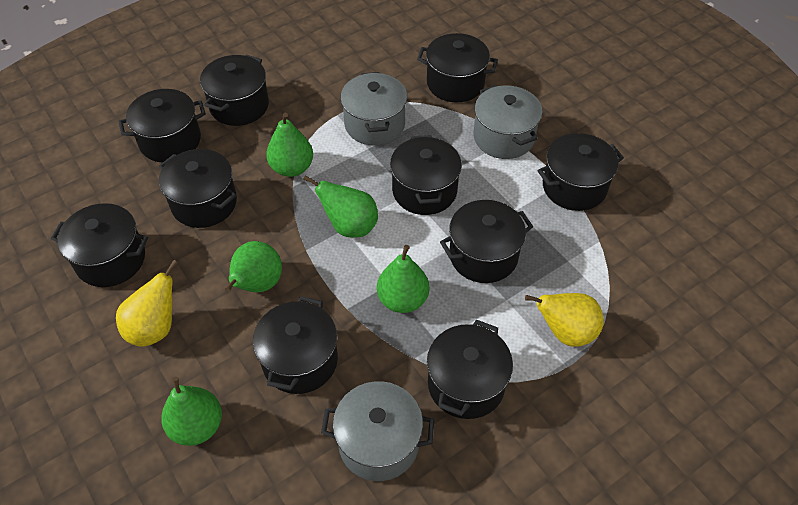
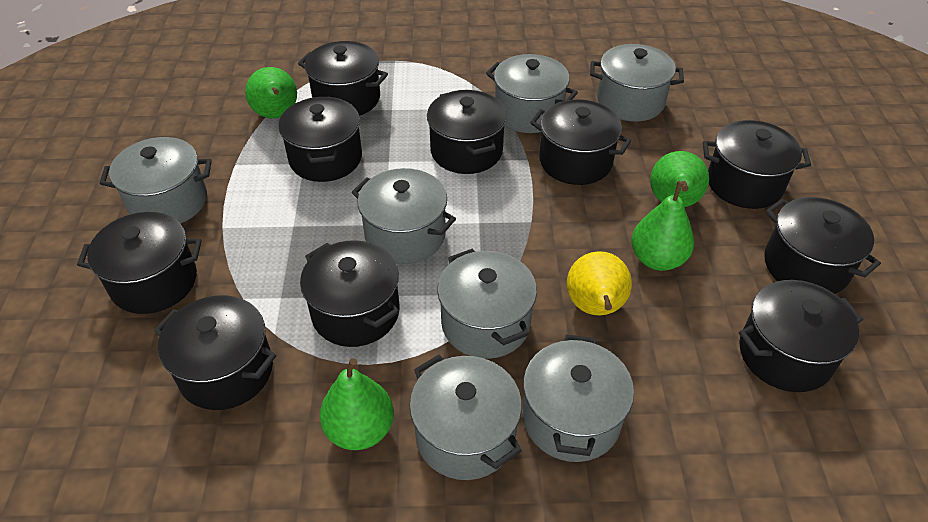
green pear: [161,377,222,446] [225,241,282,292] [266,113,313,177] [303,175,378,238] [377,245,429,313] = 5 -> [245,67,297,118] [320,358,394,450] [631,181,694,271] [650,151,709,207] = 4
grey pot: [321,381,434,481] [341,72,407,145] [474,85,542,159] = 3 -> [100,137,212,224] [352,168,456,264] [409,354,522,480] [437,249,537,359] [486,54,578,133] [523,335,634,462] [590,44,684,122] = 7
yellow pear: [116,260,178,347] [525,293,604,347] = 2 -> [567,251,632,315] = 1

